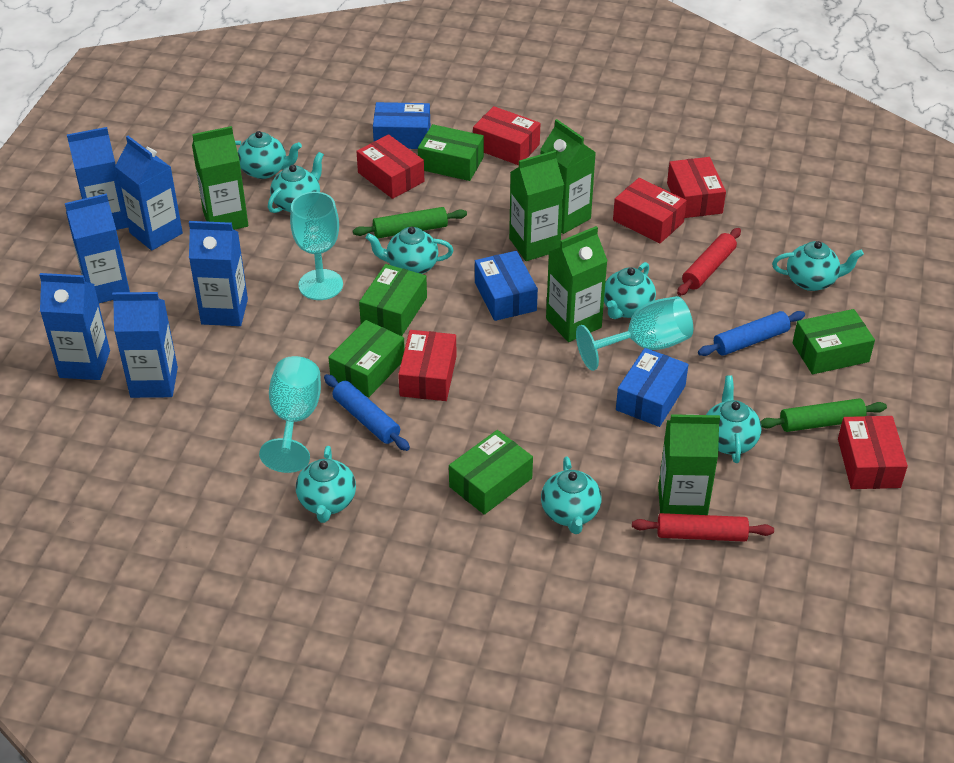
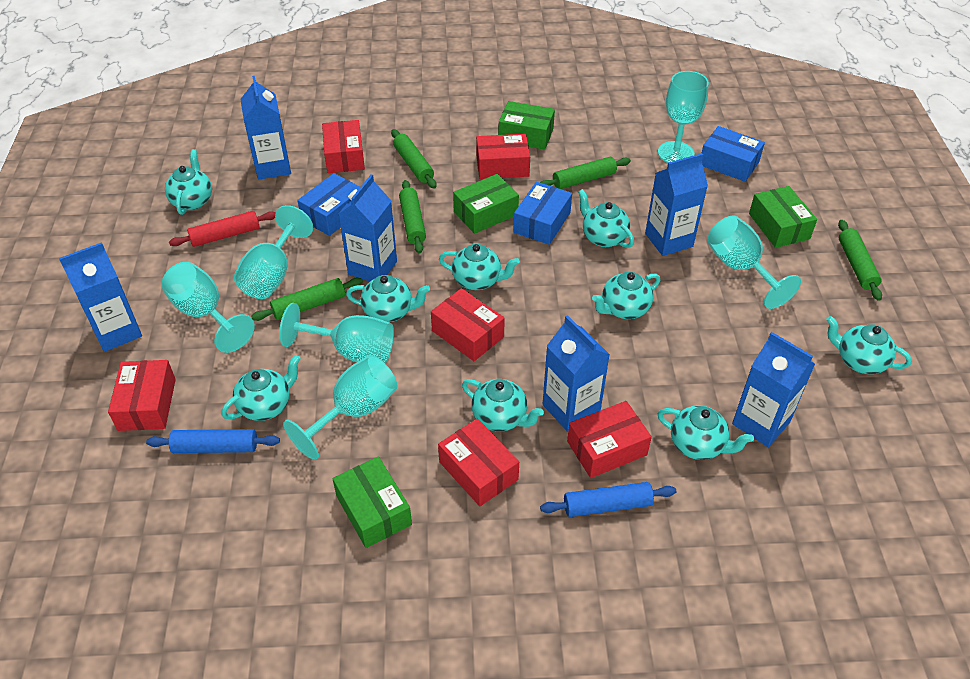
green box: [328,320,405,397] [359,264,427,336] [418,124,484,181] [449,430,533,515] [793,309,875,374] = 5 -> [332,456,412,548] [453,174,519,234] [499,101,555,150] [749,186,817,248] = 4
green carton: [192,126,248,230] [509,150,564,261] [540,119,596,234] [546,226,607,342] [658,414,720,515] = 5 -> none = 0
green rolling pin: [353,207,467,238] [760,398,887,432] = 2 -> [251,278,363,321] [391,129,437,189] [399,180,426,254] [540,157,631,189] [838,220,882,301] = 5
red rolling pin: [632,513,774,542] [677,228,741,296] = 2 -> [169,211,276,247] = 1
turquoise goblet: [259,356,321,473] [290,192,343,300] [576,296,693,371] = 3 -> [161,262,255,353] [234,205,313,299] [279,303,394,363] [283,355,398,460] [658,71,709,163] [707,215,801,309] = 6
turquoise teapot: [235,131,302,179] [268,152,324,213] [296,446,356,523] [366,227,453,274] [541,457,602,534] [604,262,656,319] [706,375,761,463] [772,241,864,291] = 8 -> [165,149,212,215] [221,355,301,421] [346,275,430,322] [439,244,520,290] [462,379,544,432] [578,189,634,248] [592,272,660,319] [658,405,754,460] [826,316,912,374] = 9

